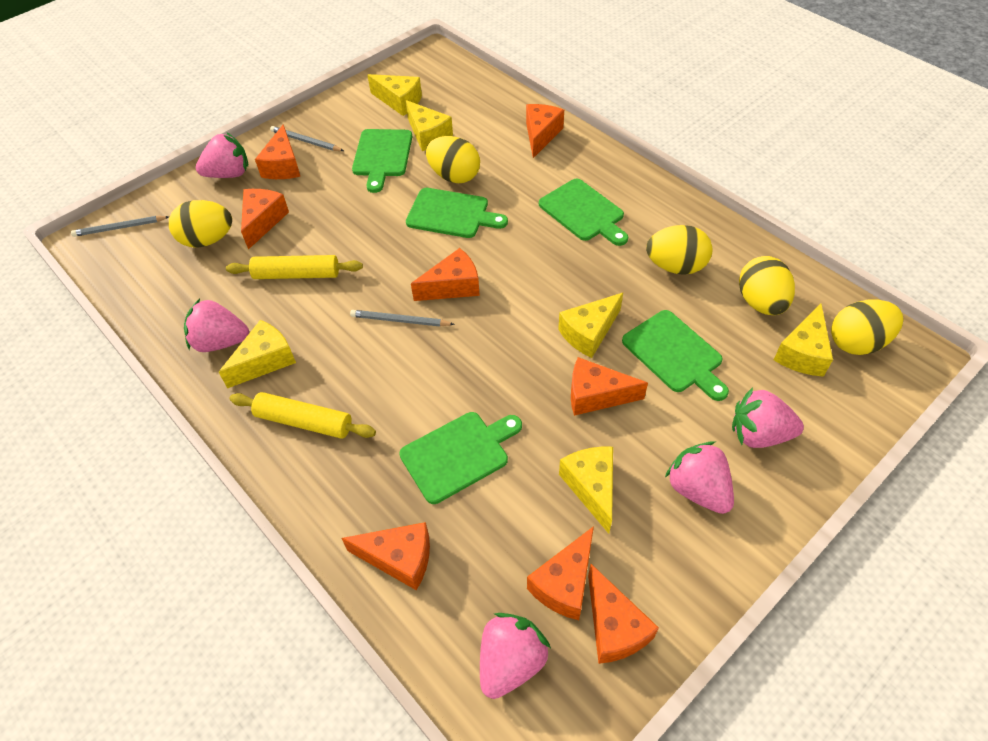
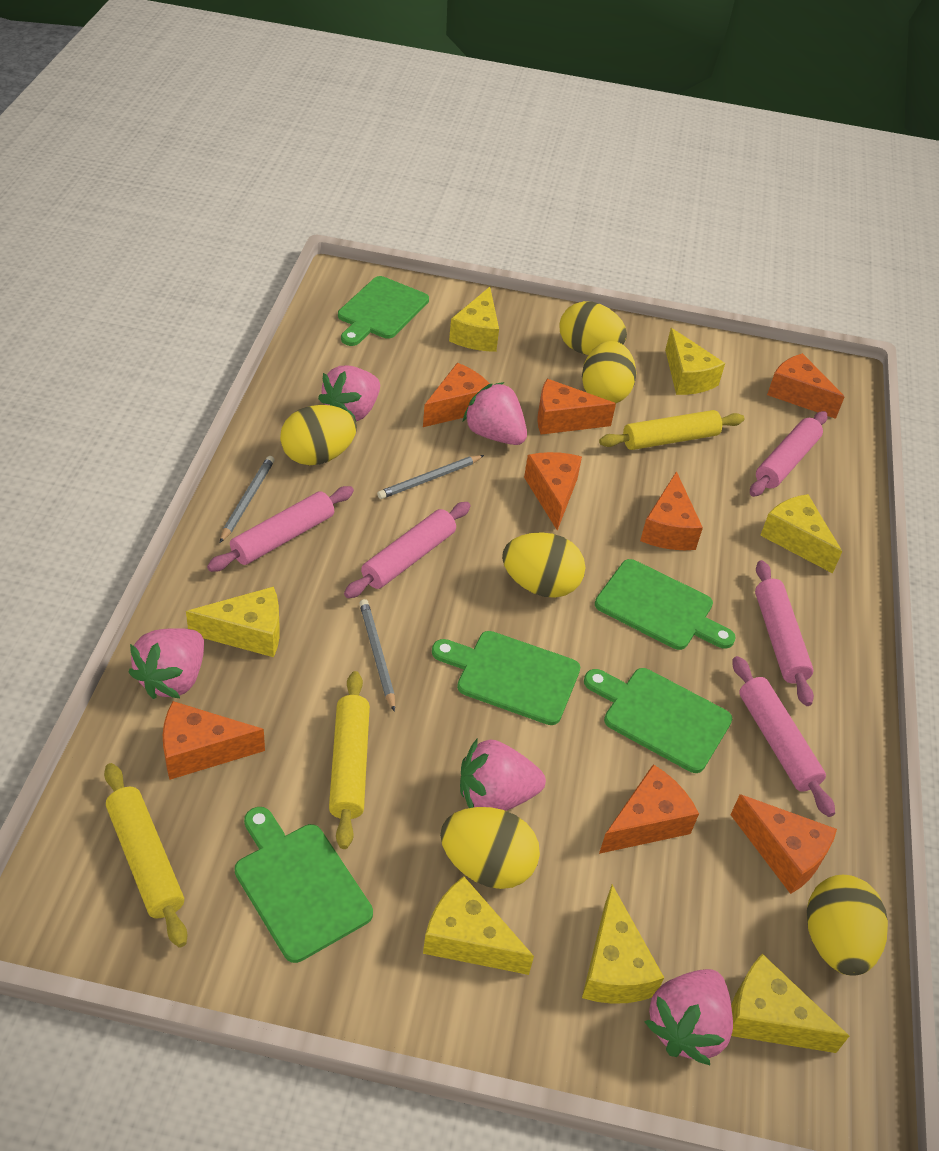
pink rolling pin: none = 0 -> [207,486,354,572] [344,502,471,598] [733,656,835,817] [750,411,828,497] [755,560,814,706] = 5
yellow cheese: [219,320,296,388] [368,74,422,116] [405,100,453,151] [558,293,623,358] [559,447,613,534] [774,304,833,377] = 6 -> [186,586,280,657] [423,876,534,975] [449,287,499,352] [582,885,664,1004] [665,328,725,395] [731,954,849,1053] [760,494,842,573] = 7
yellow egg: [169,200,232,248] [426,136,480,183] [646,225,713,275] [739,256,795,315] [831,299,904,355] = 5 -> [280,405,357,465] [440,807,540,889] [502,532,585,598] [560,301,627,355] [582,341,636,403] [807,875,888,976] = 6
yellow rolling pin: [226,255,363,279] [229,392,376,439] = 2 -> [104,763,188,948] [329,671,370,849] [599,410,744,450] = 3

